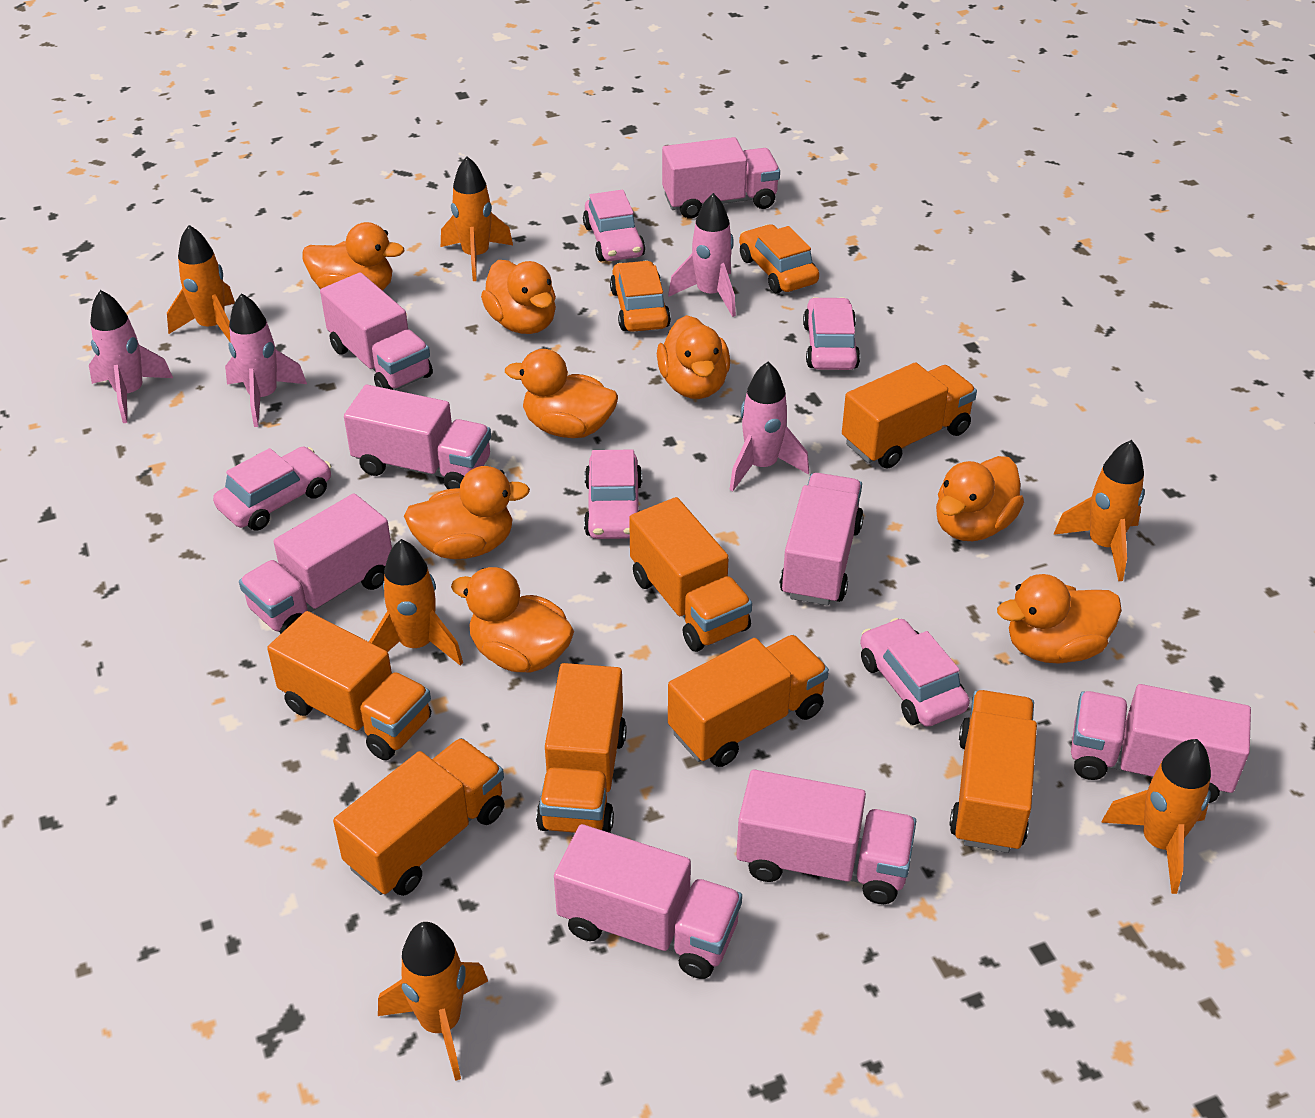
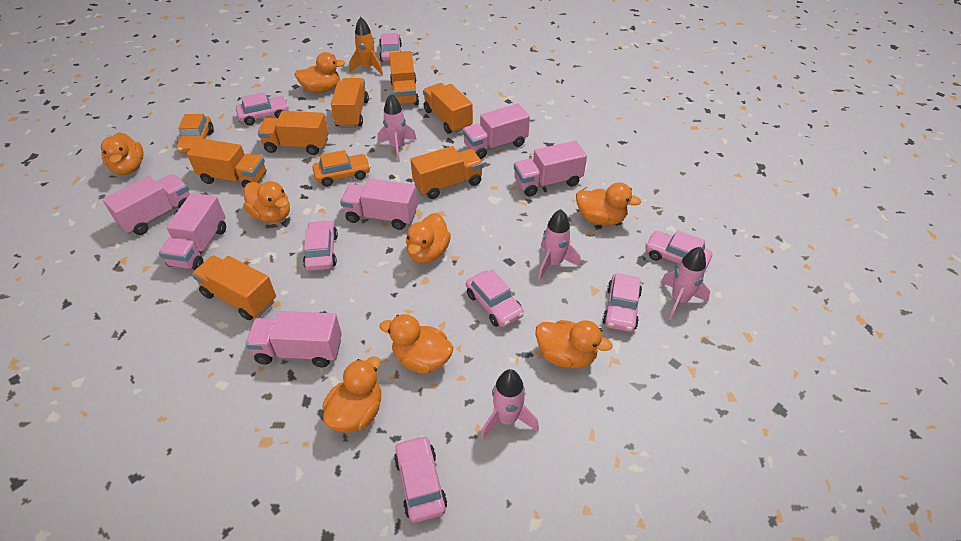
orange rocket: [167,225,235,341] [369,539,463,666] [378,922,488,1081] [441,156,513,281] [1053,440,1145,582] [1101,739,1211,894] = 6 -> [349,17,383,75] = 1
pink car: [213,446,331,530] [583,190,645,261] [584,449,642,539] [803,297,860,370] [860,618,970,727] = 5 -> [236,92,289,125] [303,220,338,271] [379,33,402,62] [394,435,447,523] [466,269,524,327] [602,273,642,332] [645,230,712,270] = 7
pink truck: [239,493,392,634] [320,272,433,390] [344,385,491,489] [554,824,742,979] [662,137,780,219] [736,770,916,904] [780,473,864,606] [1071,684,1251,803] = 8 -> [102,174,190,235] [159,193,226,270] [245,311,342,367] [340,178,418,230] [463,104,530,159] [514,141,587,197] = 6

